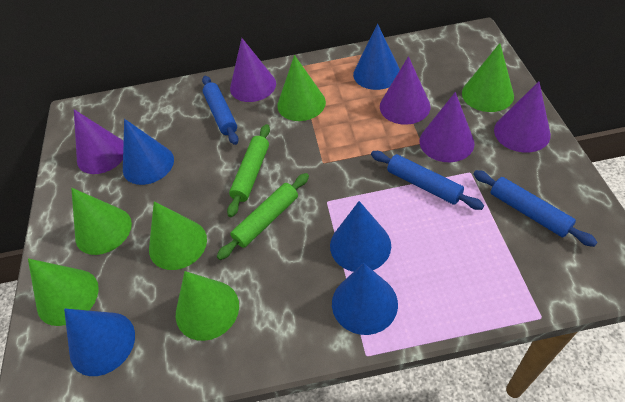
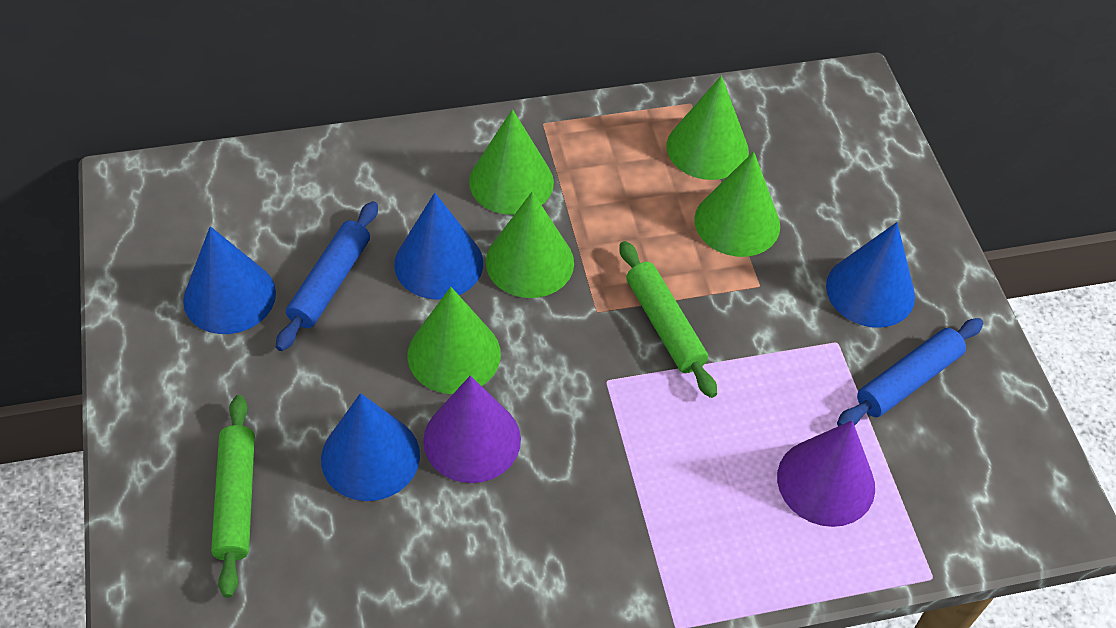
blue cone: [64,308,135,376] [123,119,174,185] [330,201,391,272] [332,263,398,335] [353,24,400,90] = 5 -> [183,226,276,334] [321,393,420,501] [394,193,483,299] [826,222,915,328] = 4
blue rolling pin: [202,76,239,145] [371,151,484,210] [473,170,598,247] = 3 -> [276,201,378,351] [837,318,983,426] = 2
green cone: [28,258,99,326] [71,188,132,255] [149,201,207,270] [176,271,239,341] [277,55,326,121] [462,43,514,112] = 6 -> [407,287,501,394] [469,109,554,215] [486,192,574,298] [667,76,749,180] [694,152,780,257] = 5
purple cone: [74,109,124,174] [230,38,276,102] [380,56,430,125] [420,92,475,162] [494,81,551,153] = 5 -> [423,376,521,483] [777,421,875,527] = 2

